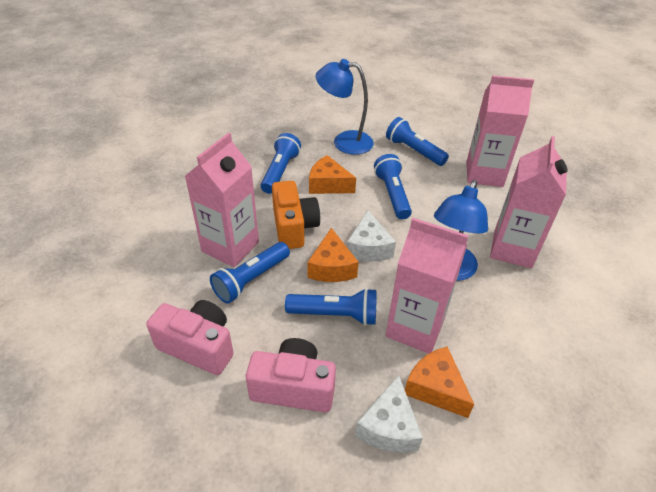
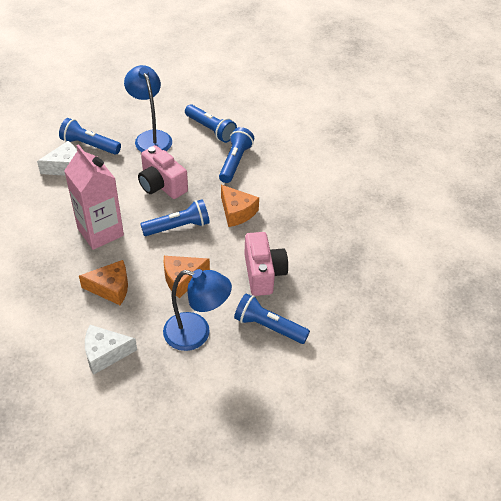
orange camera: [272,181,320,249] = 1 -> none = 0
pink carton: [185,132,259,267] [386,218,469,354] [466,75,534,187] [490,136,568,268] = 4 -> [64,144,124,250] = 1

